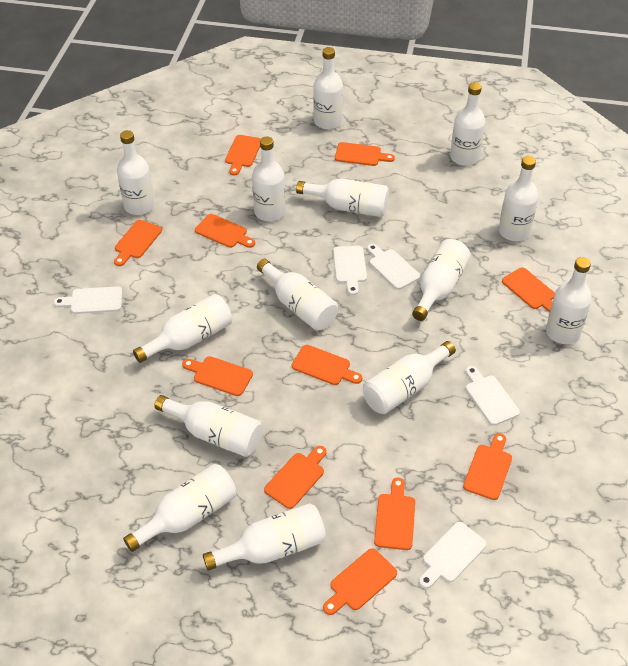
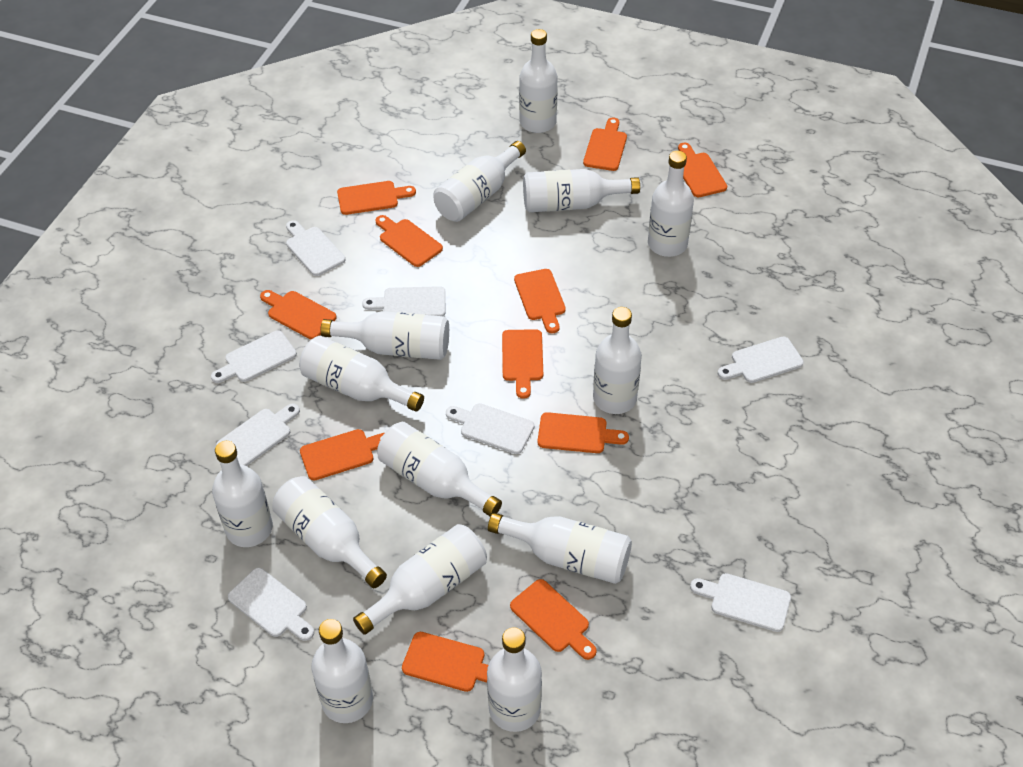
white cutting board: [54,286,122,314] [333,246,367,295] [367,244,420,290] [419,522,487,589] [466,366,520,426] = 5 -> [211,330,297,383] [216,403,300,466] [228,568,314,641] [286,220,345,276] [362,286,446,316] [446,403,534,454] [690,573,791,632] [718,336,804,383] = 8

